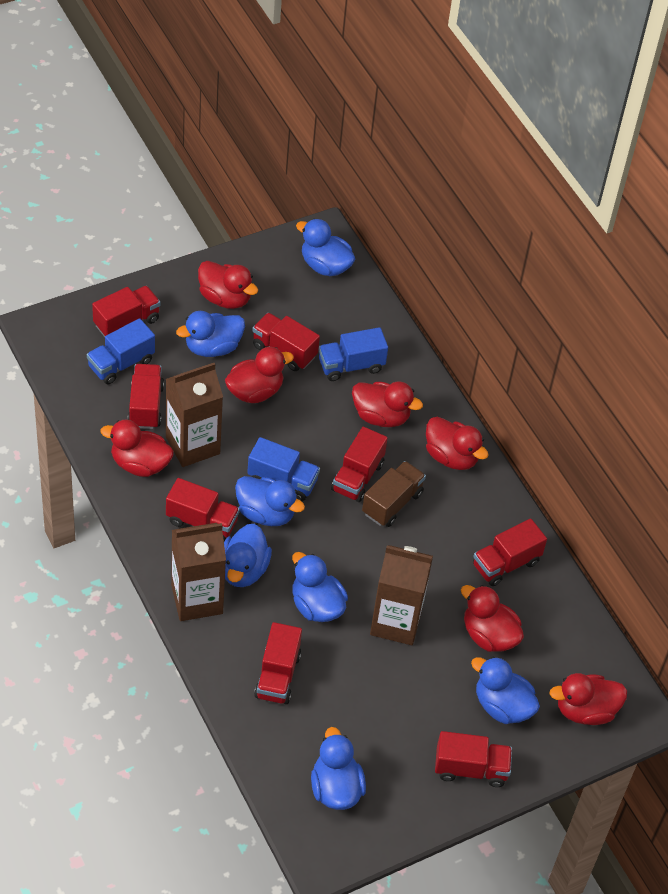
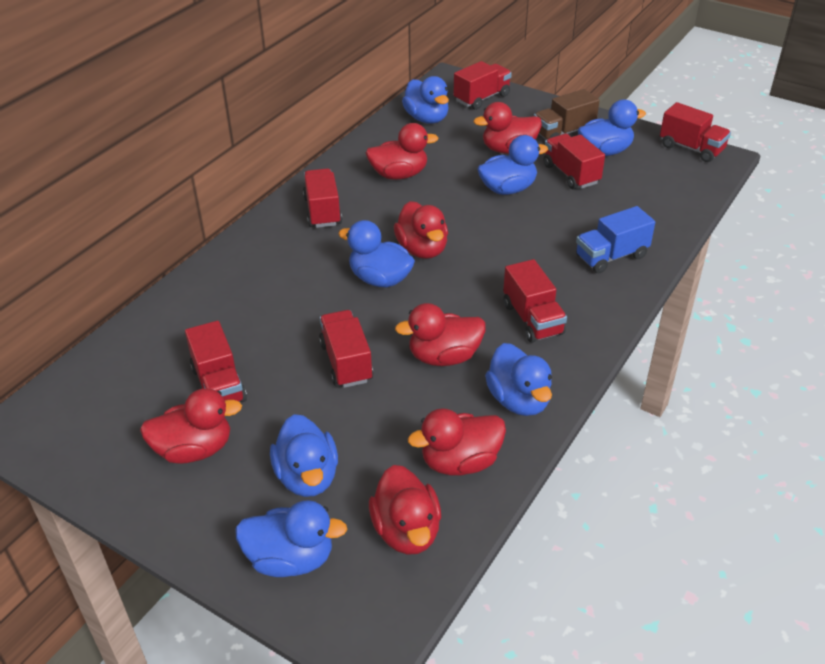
blue truck: [87,318,155,384] [247,437,320,501] [318,327,388,381] = 3 -> [576,206,655,274] = 1
brown carton: [166,363,223,467] [171,523,226,621] [370,545,433,645] = 3 -> none = 0
red truck: [92,286,161,337] [128,364,164,429] [166,478,240,541] [252,313,320,371] [254,622,302,704] [331,427,388,502] [435,731,512,787] [473,519,547,586] = 8 -> [185,321,247,402] [303,168,342,228] [319,310,373,388] [453,61,512,110] [503,259,567,343] [543,134,605,189] [660,102,731,162] = 7

